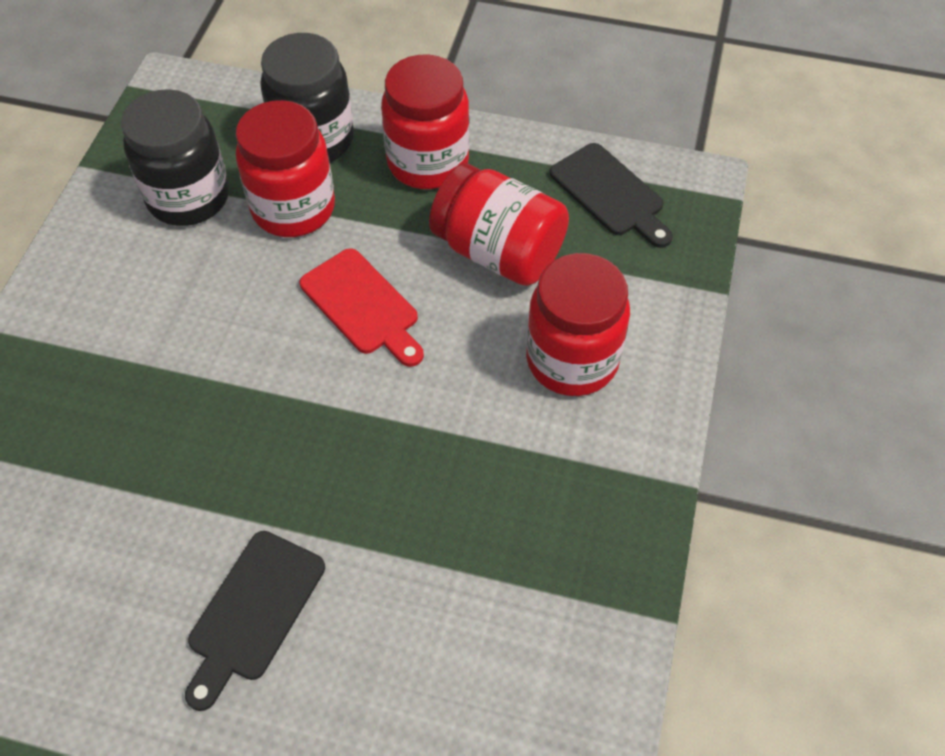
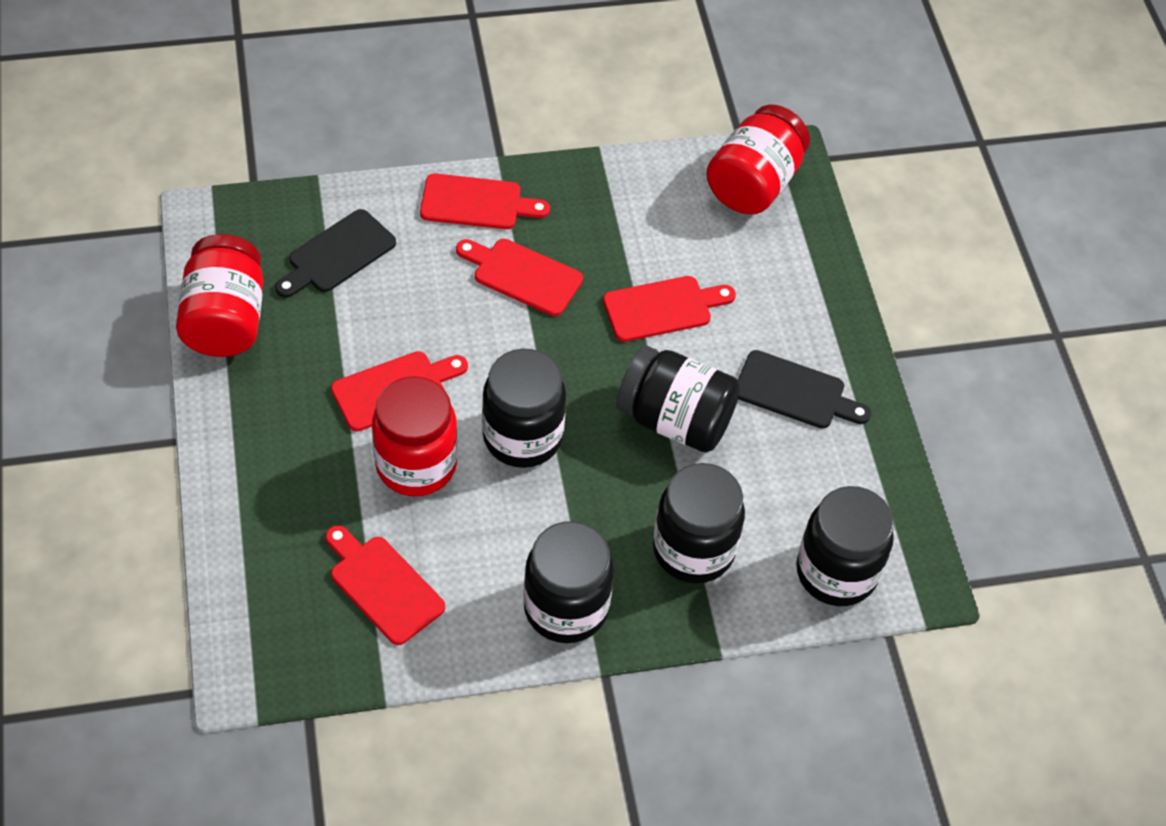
black jar: [121,89,229,226] [260,33,354,163] = 2 -> [482,349,566,468] [523,522,614,643] [616,345,740,452] [653,463,745,584] [796,486,894,606] = 5
red cutting board: [300,248,424,367] = 1 -> [325,525,445,645] [331,351,468,431] [420,173,550,229] [456,239,583,316] [603,276,736,342] = 5
red jar: [236,100,335,237] [381,54,470,189] [429,163,569,286] [526,253,630,396] = 4 -> [176,234,264,357] [372,376,458,496] [706,105,810,215] = 3

